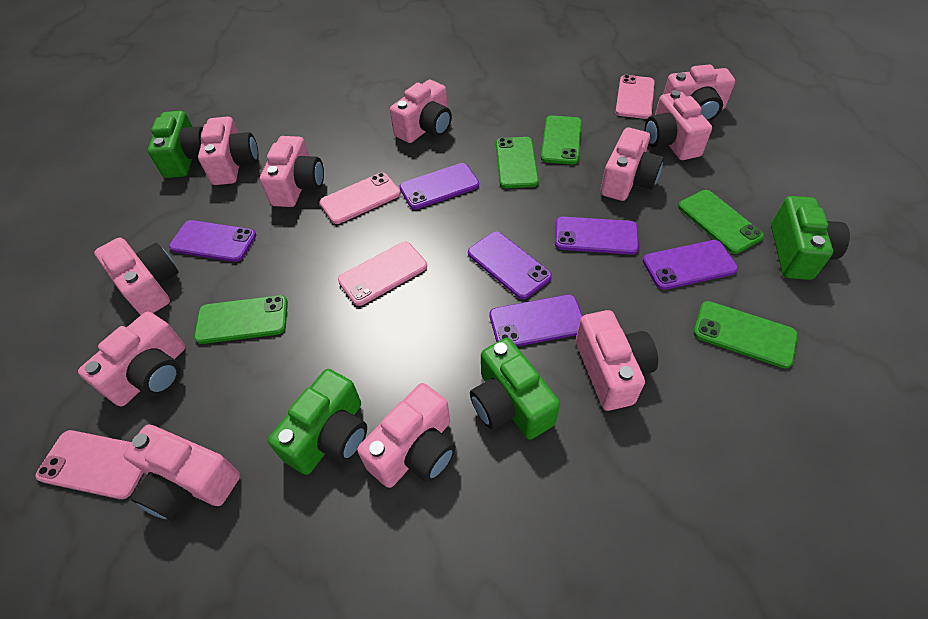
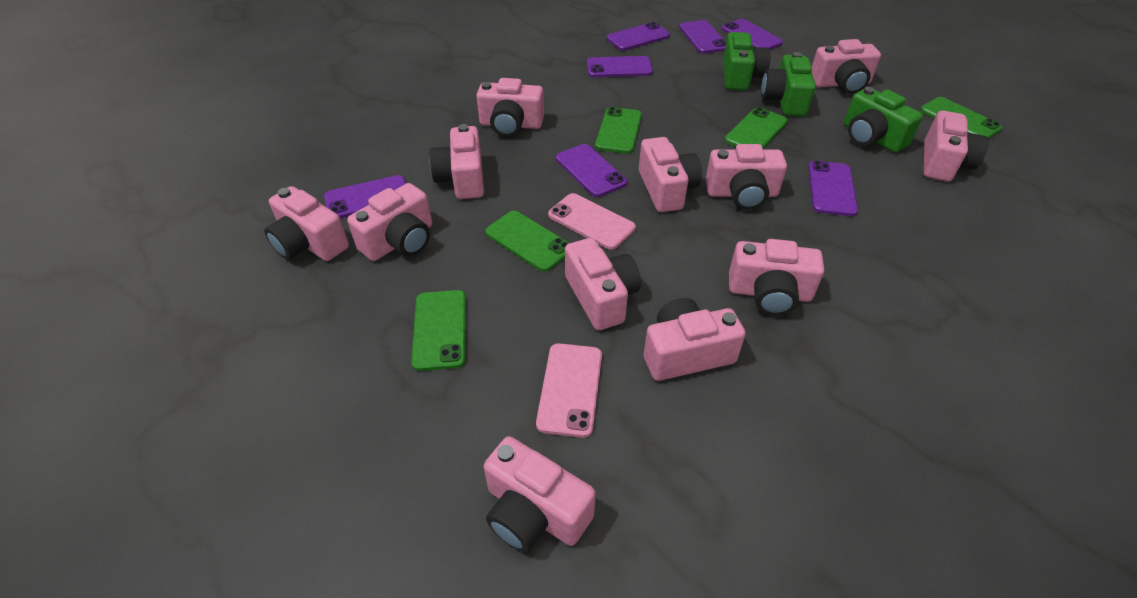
green camera: [147,111,203,178] [268,369,367,475] [470,338,560,440] [771,196,850,280] = 4 -> [723,32,771,90] [761,52,816,116] [844,87,923,153] = 3
pink camera: [78,312,186,407] [94,237,179,315] [123,425,240,521] [198,116,259,185] [260,136,324,207] [357,383,456,488] [390,80,452,143] [576,310,658,411] [600,128,664,201] [644,90,712,160] [664,64,735,122] = 11 -> [264,186,349,261] [347,183,432,261] [429,124,484,199] [476,78,544,137] [484,436,596,553] [565,238,641,330] [639,137,702,212] [644,298,746,381] [705,144,787,210] [729,239,824,316] [811,39,881,94] [924,110,989,181] = 12
pink phone: [35,430,143,499] [320,173,401,224] [338,242,427,306] [615,75,655,119] = 4 -> [536,343,602,438] [548,193,636,250] = 2
purple phone: [169,220,256,262] [399,163,479,209] [468,232,552,299] [490,295,583,346] [555,217,639,255] [643,240,738,290] = 6 -> [324,175,406,218] [556,144,627,197] [587,56,653,77] [607,22,670,51] [679,20,726,53] [722,19,783,49] [808,160,858,216] = 7

